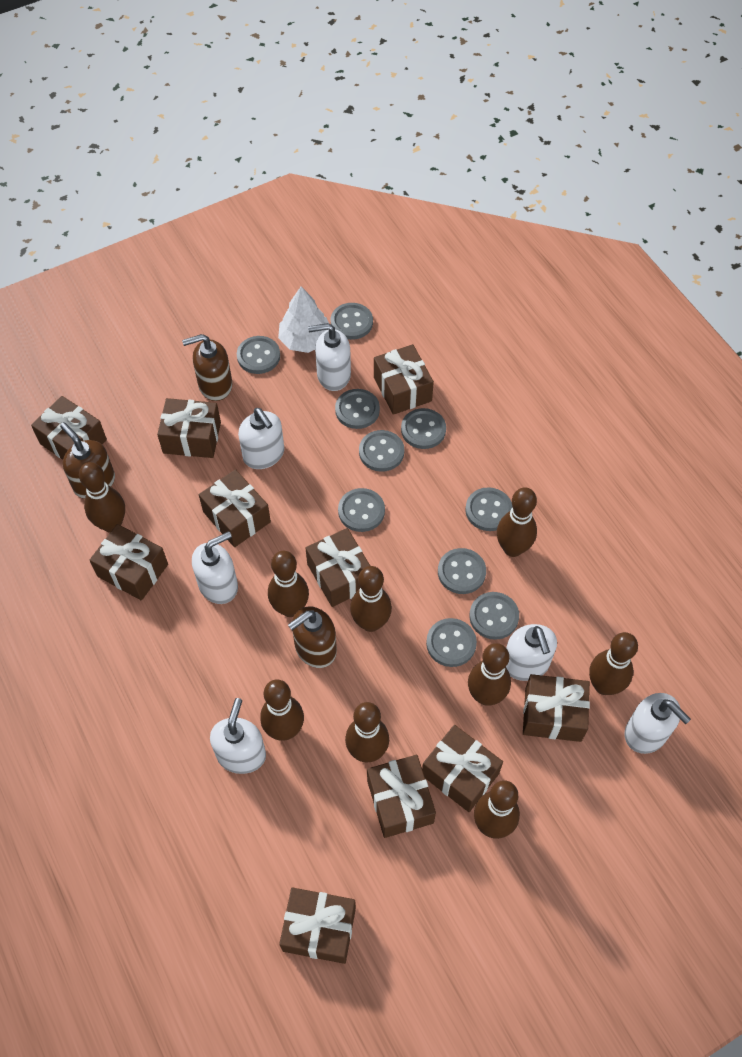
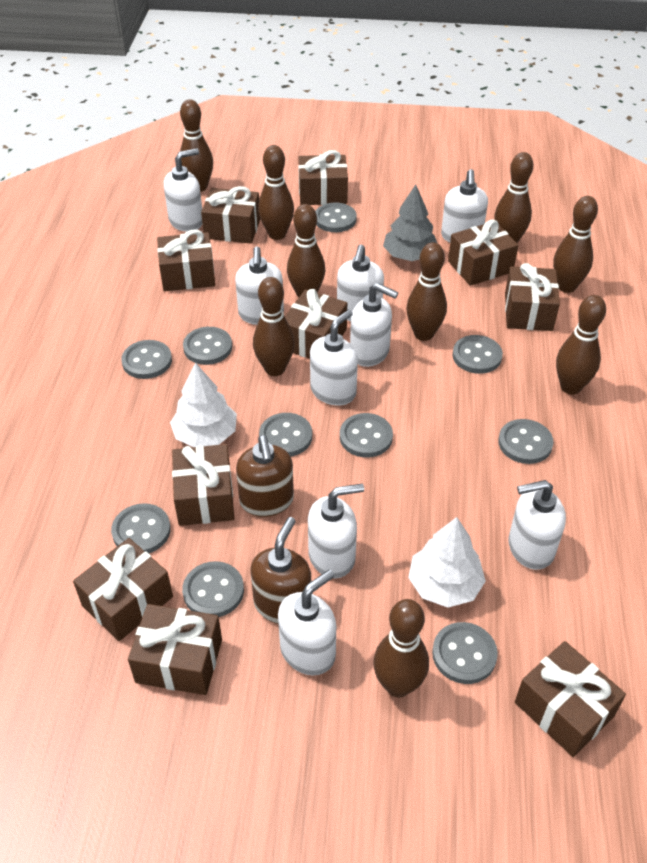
brown soap dispenser: [60,422,115,499] [182,334,233,401] [288,606,337,668] = 3 -> [236,435,294,517] [251,517,311,624] = 2
grey tree: none = 0 -> [383,185,437,261] = 1
white soap dispenser: [192,531,238,604] [210,698,266,774] [238,408,284,469] [308,323,351,391] [506,624,557,681] [625,693,691,754] = 6 -> [164,148,202,232] [235,246,284,325] [278,570,336,675] [308,484,364,578] [310,309,358,406] [337,245,384,322] [350,283,398,367] [441,169,488,242] [509,480,566,570] = 9
white tree: [278,286,329,353] = 1 -> [170,363,237,447] [408,517,486,608] = 2

